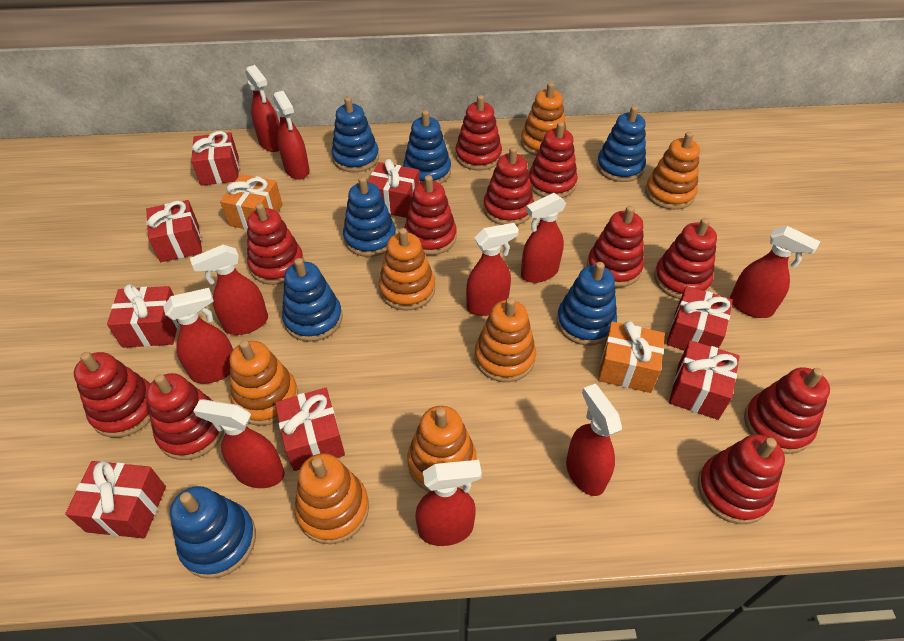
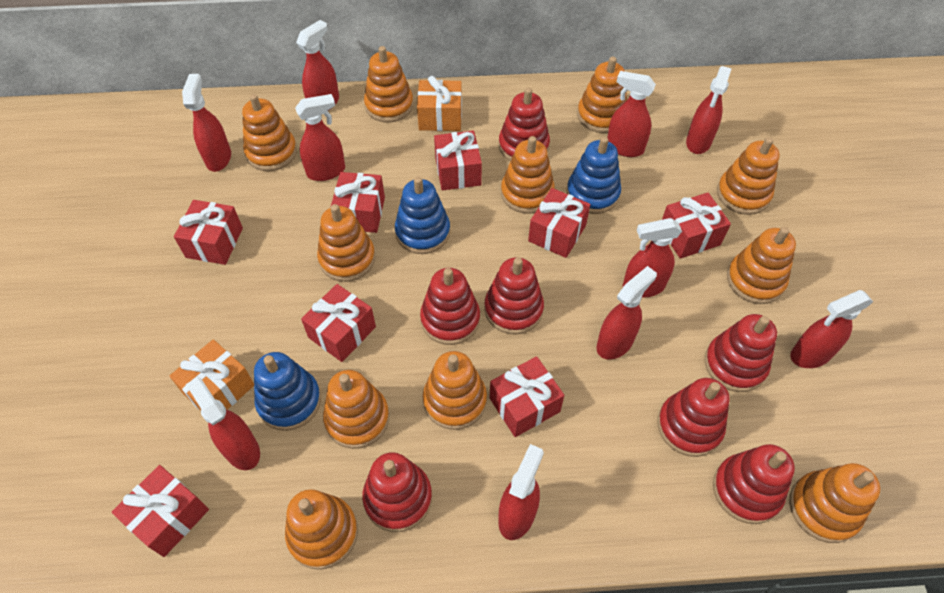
blue stacking toy: [170,486,256,579] [282,258,342,342] [331,97,379,172] [343,177,396,257] [403,110,451,184] [557,262,617,345] [596,106,646,182] = 7 -> [254,352,321,431] [395,177,450,254] [567,137,621,214] = 3
orange stacking toy: [230,340,298,426] [295,453,369,544] [379,228,435,311] [407,406,477,492] [475,298,536,382] [521,82,566,156] [645,132,700,210] = 7 -> [242,94,297,171] [285,489,358,570] [317,204,375,282] [323,370,389,449] [364,46,413,123] [423,351,487,430] [501,136,555,214] [577,56,627,133] [717,137,780,215] [727,227,796,304] [789,463,880,543] = 11
red stacking toy: [74,352,151,438] [146,373,224,460] [247,203,304,285] [404,175,457,255] [455,95,502,170] [483,147,534,225] [529,122,578,198] [587,206,644,287] [654,218,717,299] [698,434,785,524] [744,367,830,454] = 11 -> [362,452,432,532] [420,268,480,345] [484,257,544,334] [499,88,550,161] [657,378,730,457] [704,314,777,392] [713,444,795,524] = 7

